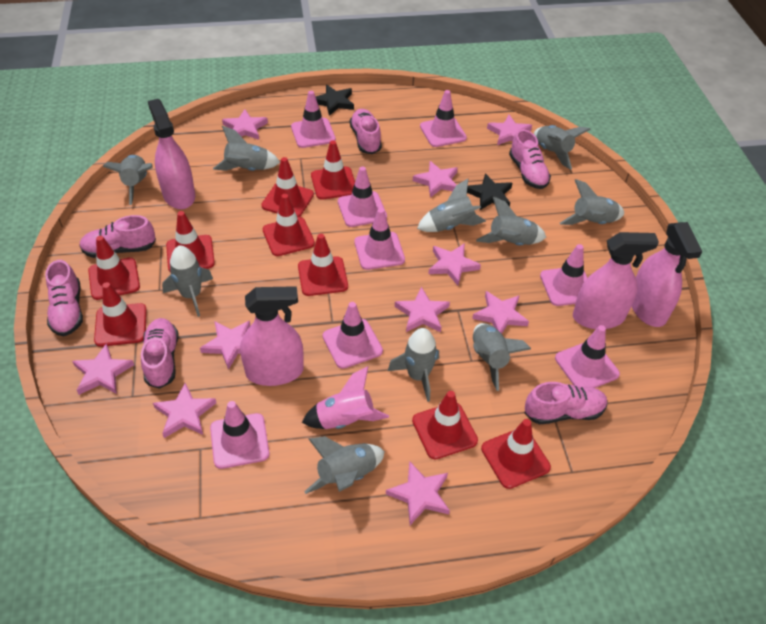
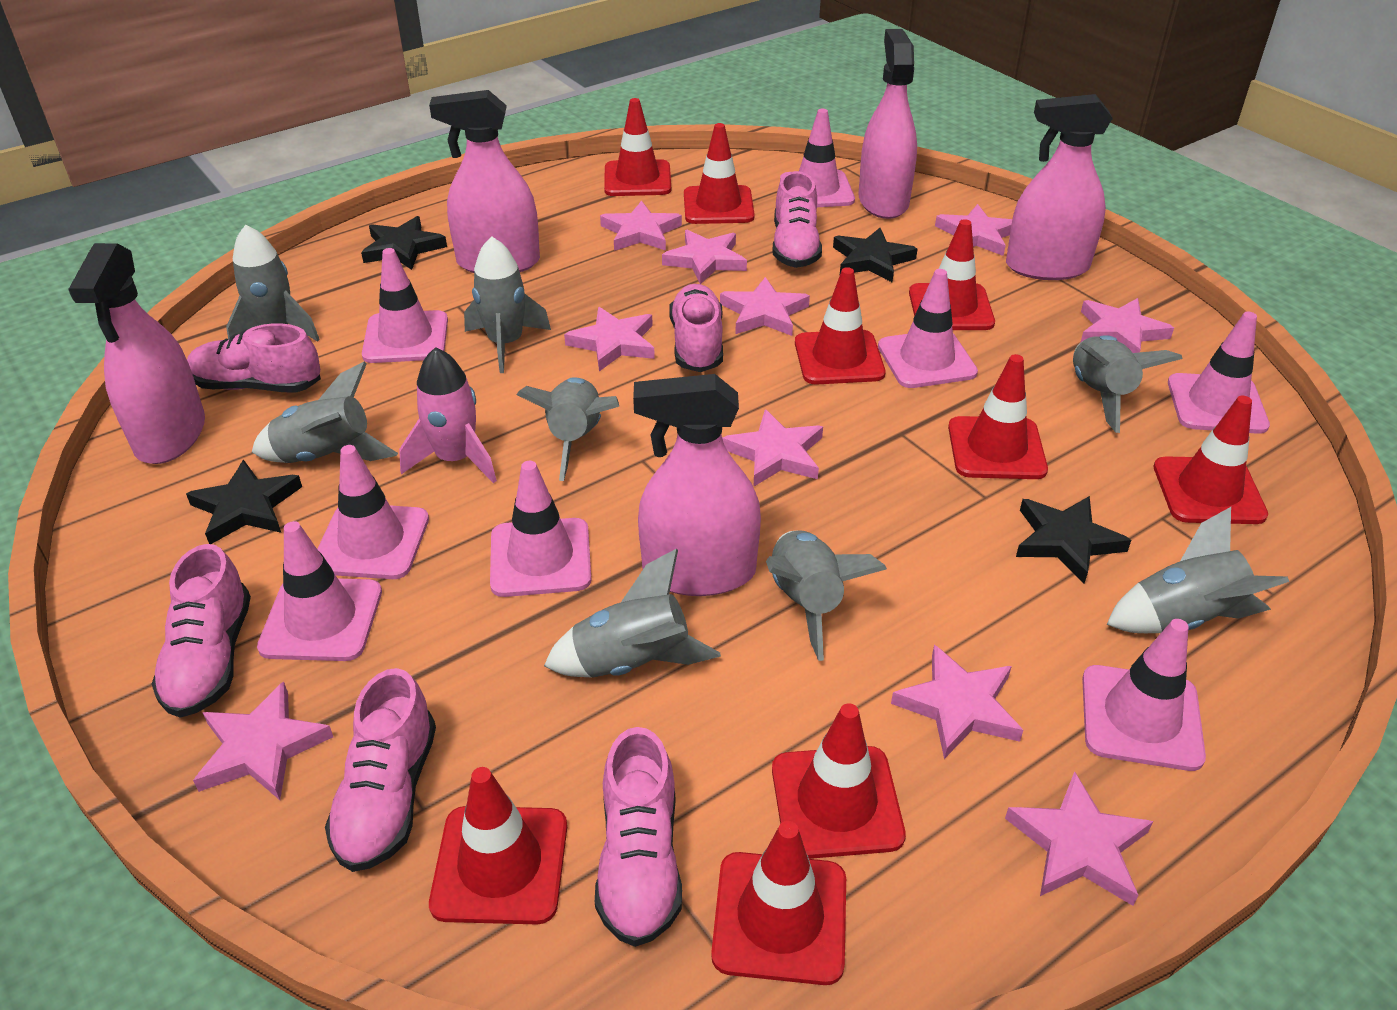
black star: [315,85,354,116] [467,173,512,210] = 2 -> [186,460,302,544] [361,216,447,270] [833,228,917,282] [1016,496,1131,584] = 4
grey rocket: [103,155,153,205] [162,245,213,317] [213,126,280,171] [304,436,385,494] [388,328,439,402] [417,179,486,232] [473,323,531,391] [476,197,546,246] [534,125,591,170] [560,179,624,225] = 10 -> [226,225,320,342] [252,362,398,463] [464,237,551,373] [516,377,619,481] [544,549,721,678] [766,530,887,661] [1073,335,1183,433] [1106,507,1289,633] = 8
pink spray bottle: [148,99,195,209] [240,286,304,386] [573,232,659,329] [632,222,703,327] = 4 -> [68,243,205,464] [429,90,540,273] [633,374,761,596] [858,29,917,219] [1006,94,1113,280] = 5

